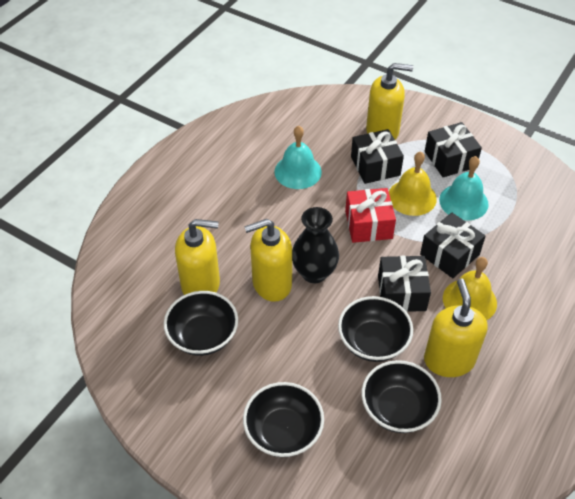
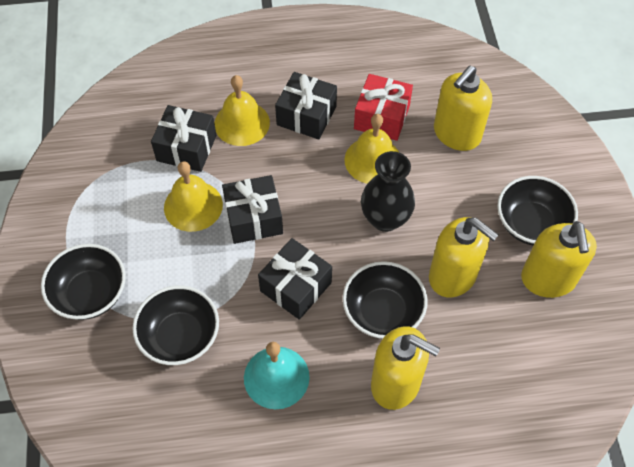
turquoise bell: [275,125,322,189] [439,156,489,221] = 2 -> [244,342,310,409] = 1
yellow bell: [389,151,437,216] [443,257,497,320] = 2 -> [164,161,223,232] [214,75,270,146] [344,114,399,184] = 3

